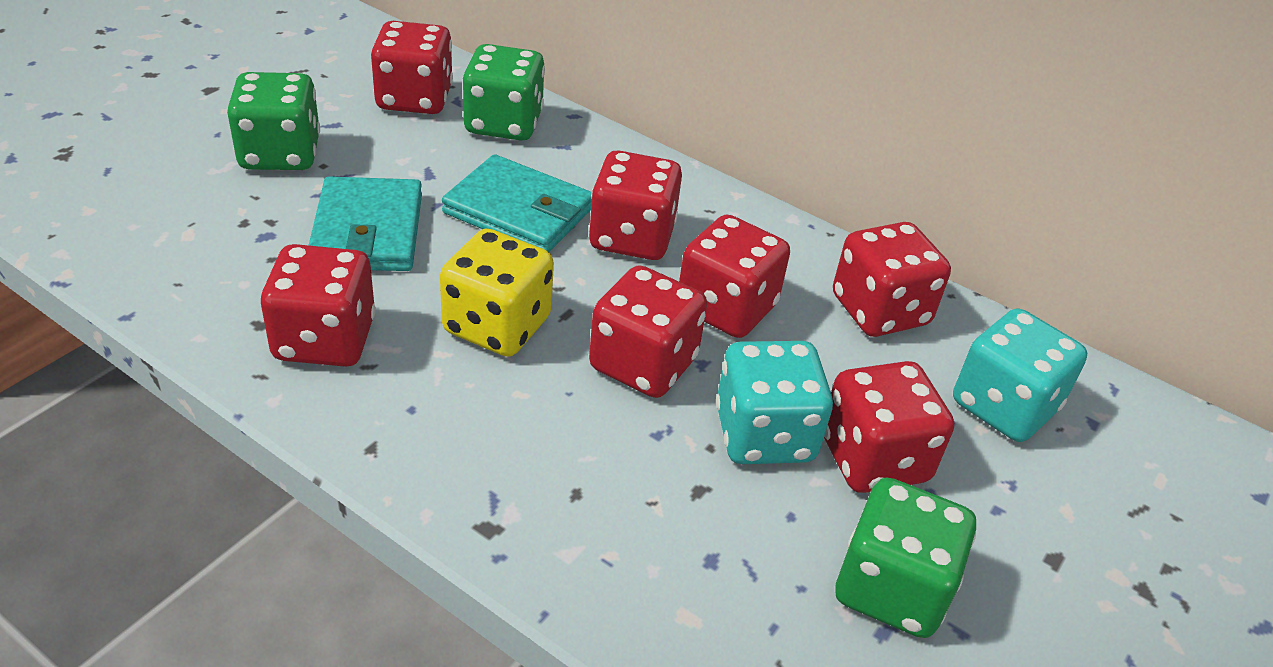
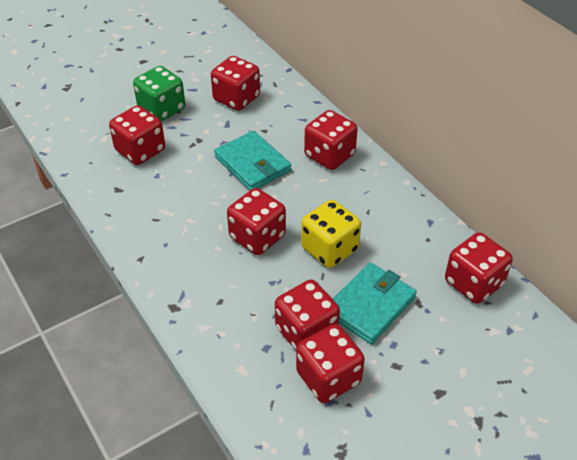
green dice: [227,72,320,170] [463,44,545,141] [836,478,976,638] = 3 -> [133,66,185,121] = 1
turquoise dice: [716,341,833,464] [953,308,1087,442] = 2 -> none = 0

